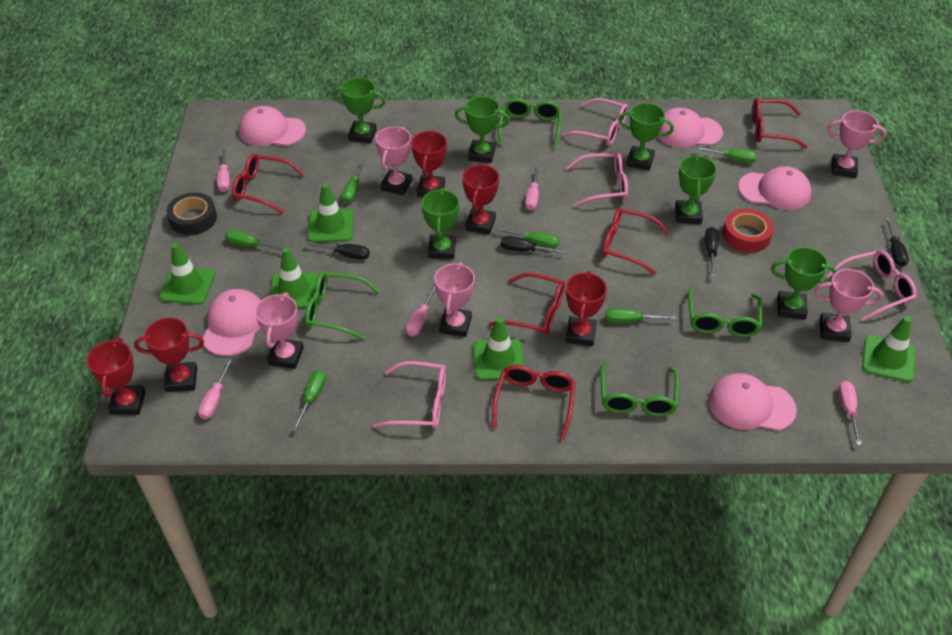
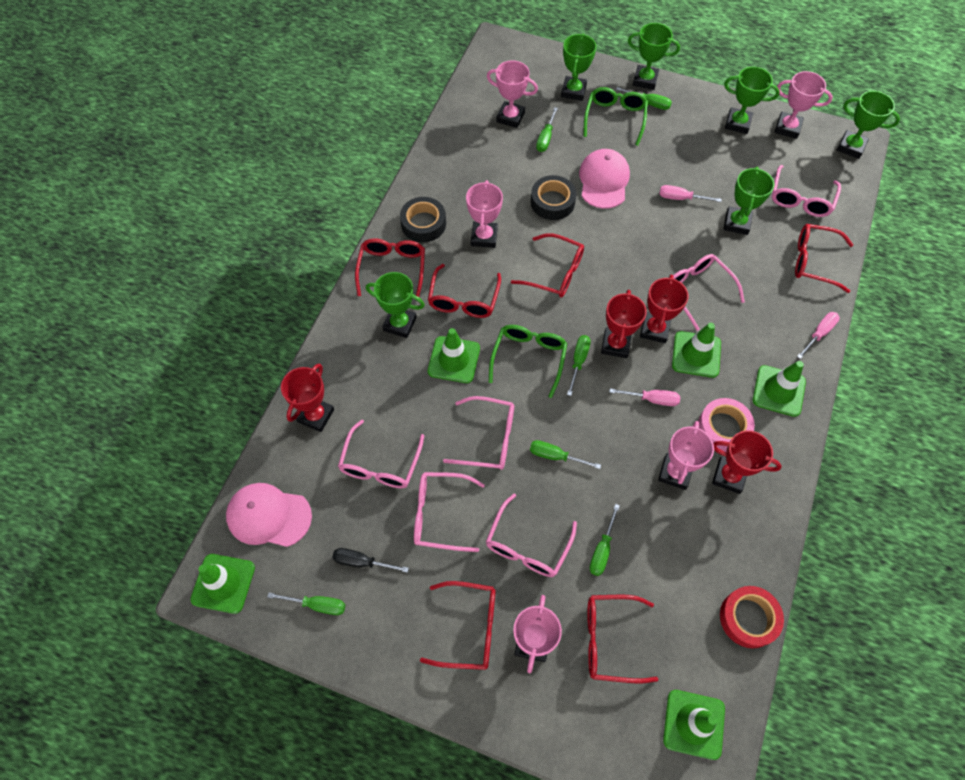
black screwdriver: [305,241,370,260] [501,236,567,254] [705,227,719,277] [885,218,909,267] = 4 -> [332,548,409,573] = 1
black tape: [166,192,217,235] = 1 -> [400,197,446,242] [531,175,576,220] = 2
green glasses: [305,272,380,340] [498,98,562,150] [600,361,679,416] [688,287,763,337] = 4 -> [489,325,567,398] [583,87,648,146] = 2
pink cap: [203,289,261,356] [239,106,306,146] [657,108,723,148] [708,373,797,431] [738,166,812,210] = 5 -> [226,483,312,547] [579,149,630,209] = 2
pink glasses: [373,361,446,429] [562,98,628,146] [566,152,628,207] [826,250,917,321] = 4 -> [338,420,424,488] [414,472,485,552] [443,396,514,470] [486,494,577,577] [673,254,745,331] [772,165,841,217] = 6
pink screwdriver: [198,358,233,420] [217,149,230,192] [406,284,435,336] [525,166,539,211] [838,381,862,445] = 5 -> [609,388,680,406] [659,185,722,202] [797,312,840,359] = 3
pink tape: none = 0 -> [698,398,755,452] = 1
red glasses: [232,154,305,214] [489,273,565,336] [492,365,576,441] [602,208,670,275] [752,98,808,149] = 5 -> [355,238,425,297] [420,581,496,670] [428,264,501,318] [511,233,584,298] [587,595,658,683] [795,224,853,293] = 6
red trophy: [87,338,146,415] [134,318,204,392] [411,130,447,197] [462,164,499,235] [565,271,607,346] = 5 -> [281,363,334,432] [601,290,647,358] [640,275,689,343] [712,430,782,494] = 4

